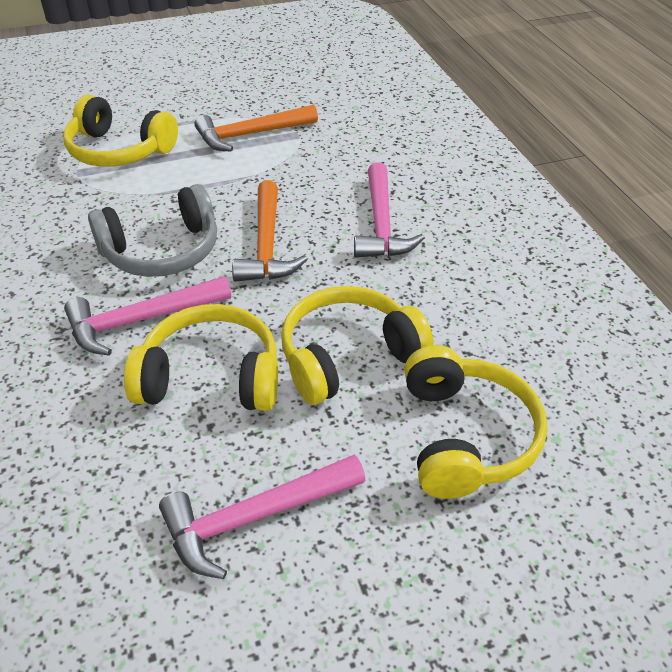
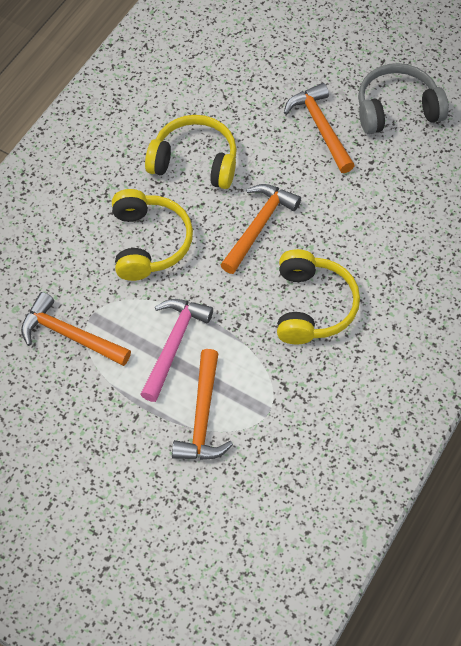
orange hammer: [194,105,318,152] [232,180,308,282] = 2 -> [21,292,131,366] [172,349,233,460] [220,184,301,274] [284,83,355,173] = 4
pink hammer: [64,276,231,356] [159,455,365,579] [354,162,425,258] = 3 -> [140,299,213,402] = 1
yellow headphones: [63,95,178,167] [124,304,278,411] [281,286,434,405] [405,345,548,499] = 4 -> [112,189,193,281] [145,115,237,189] [277,249,360,344] = 3

